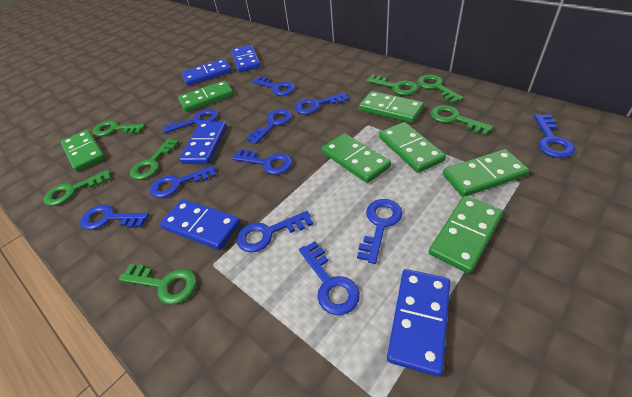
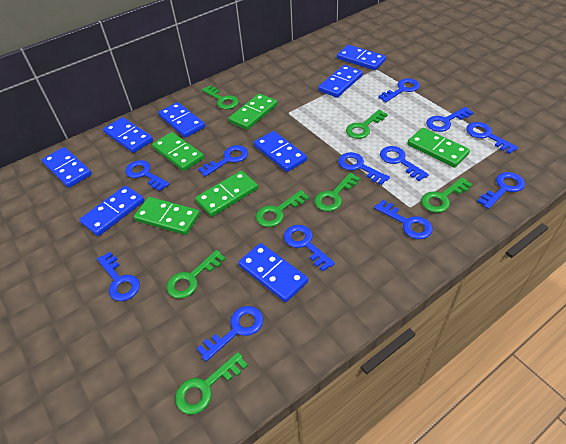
blue domino: [160,199,241,250] [179,122,227,164] [181,59,232,86] [231,45,261,72] [387,269,450,377] = 5 -> [42,147,92,188] [79,186,144,236] [103,117,153,153] [158,102,205,138] [238,243,308,302] [254,131,307,172] [318,65,363,98] [337,45,386,70] = 8
blue key: [80,205,149,230] [150,165,216,198] [163,109,218,133] [232,149,292,175] [237,211,313,252] [246,109,292,144] [252,76,295,96] [295,92,349,114] [299,241,360,315] [357,199,402,264] [534,114,575,158] = 11 -> [97,252,140,301] [125,160,170,191] [197,306,263,362] [198,145,248,177] [284,225,335,272] [338,152,390,185] [374,200,433,239] [378,78,420,102] [380,146,429,181] [426,107,473,132] [466,122,518,154] [477,172,525,209] = 12
green domino: [61,130,105,172] [178,81,234,112] [322,133,391,183] [359,91,424,123] [379,122,446,173] [429,196,503,274] [443,149,529,197] = 7 -> [134,197,200,235] [152,132,204,171] [195,171,258,217] [229,93,277,130] [407,128,470,168] = 5

